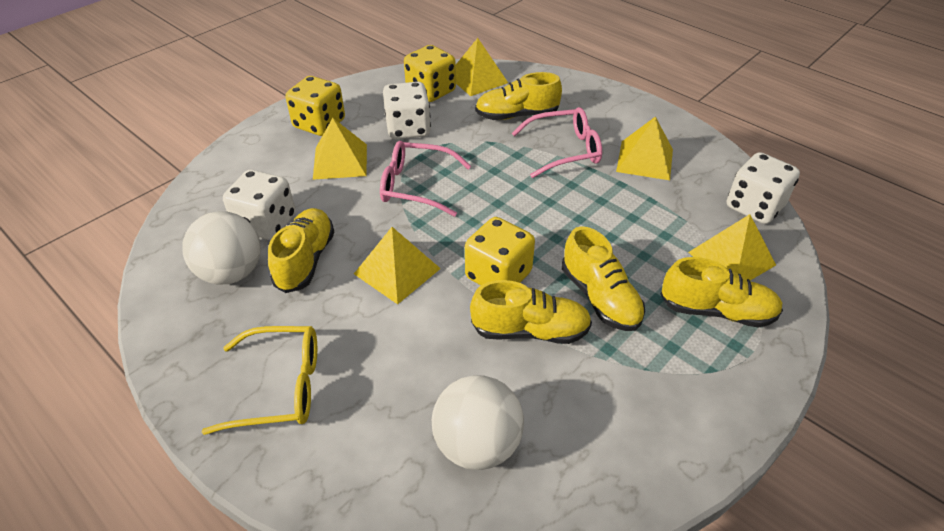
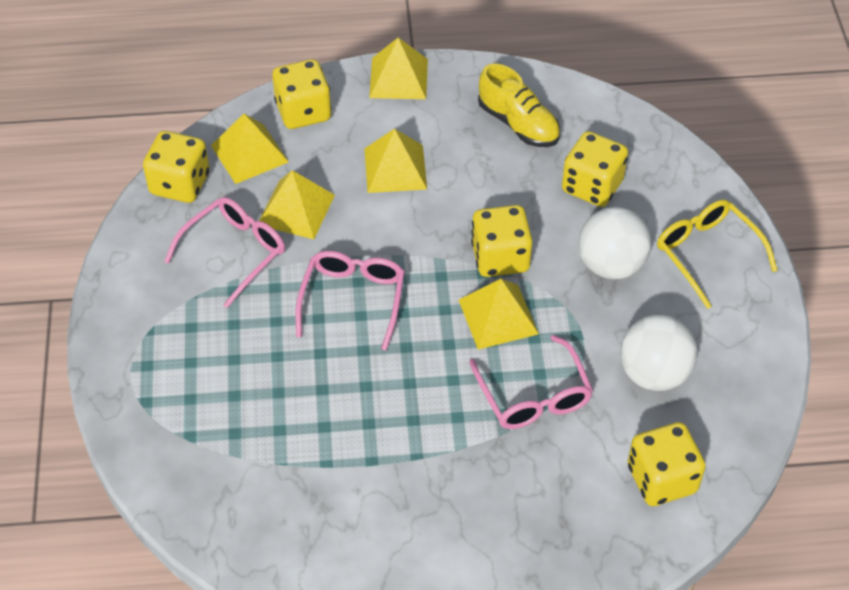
pink glasses: [380,141,471,217] [512,107,602,178] = 2 -> [164,197,285,308] [295,251,405,351] [469,335,593,429] = 3
white dice: [223,170,295,240] [383,82,431,139] [727,152,800,224] = 3 -> none = 0
yellow dice: [286,76,345,136] [404,45,456,102] [465,217,535,285] = 3 -> [143,131,210,203] [272,59,332,129] [471,205,533,277] [562,131,628,207] [628,422,706,506] = 5
yellow shoe: [268,208,335,293] [470,280,592,344] [475,72,562,120] [562,226,645,331] [660,257,783,328] = 5 -> [478,64,560,147] = 1

